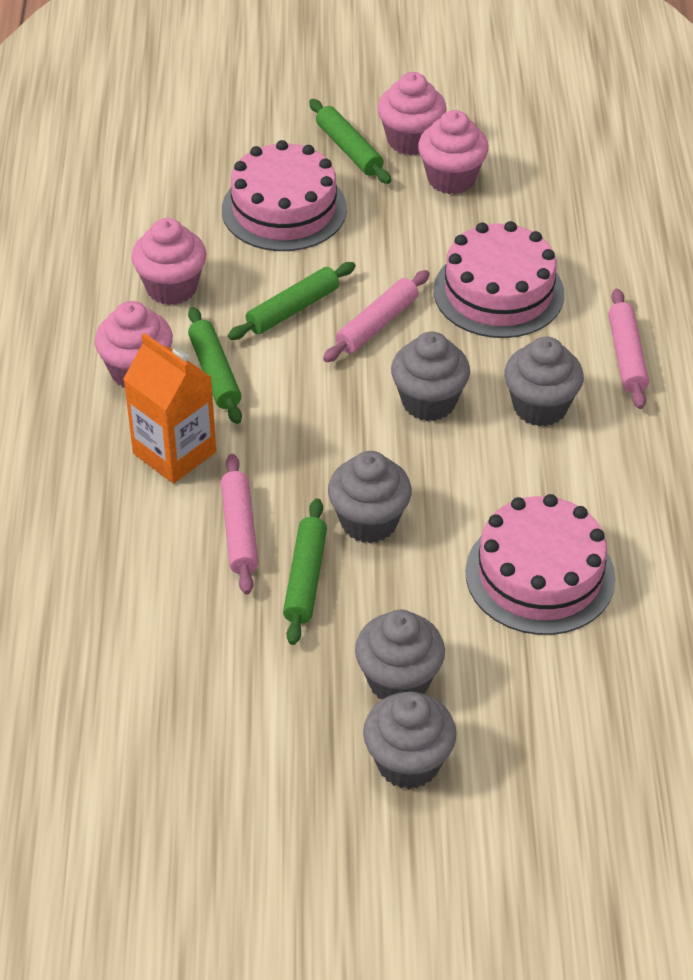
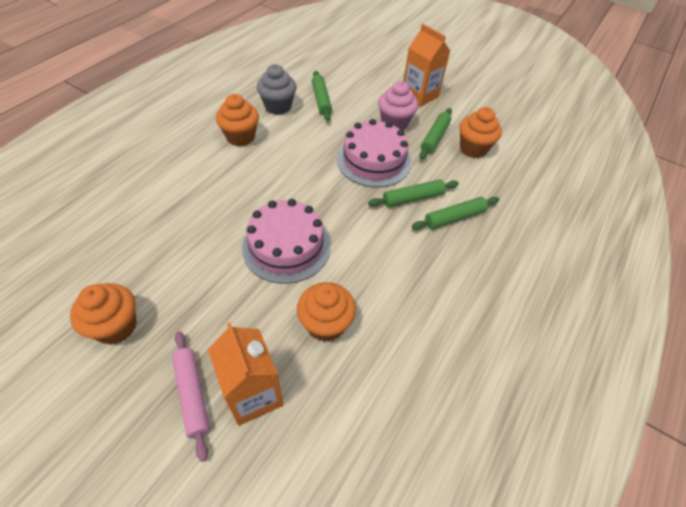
grey cupcake: [328,451,412,543] [355,610,445,699] [363,692,457,789] [391,332,470,422] [504,337,584,426] = 5 -> [257,64,296,115] = 1
orange carton: [123,333,216,483] = 1 -> [208,322,283,426] [403,24,450,107] = 2
orange cupcake: none = 0 -> [70,283,137,344] [216,94,259,147] [297,282,356,342] [459,107,502,158] = 4
pink cake: [222,140,347,251] [433,221,564,338] [465,494,616,635] = 3 -> [242,199,331,284] [337,119,411,187] = 2
pink cupcake: [94,301,173,388] [131,218,207,305] [377,72,447,155] [418,110,489,194] = 4 -> [378,81,418,130] = 1
pink rolling pin: [221,454,258,594] [323,270,430,362] [608,289,649,409] = 3 -> [172,331,210,462] = 1

